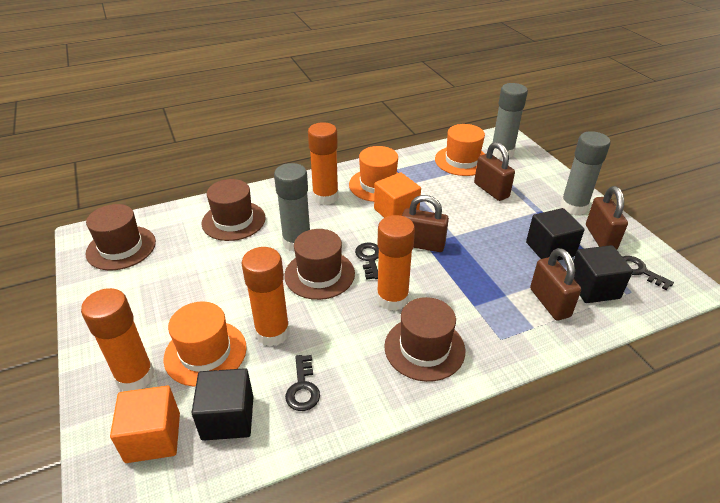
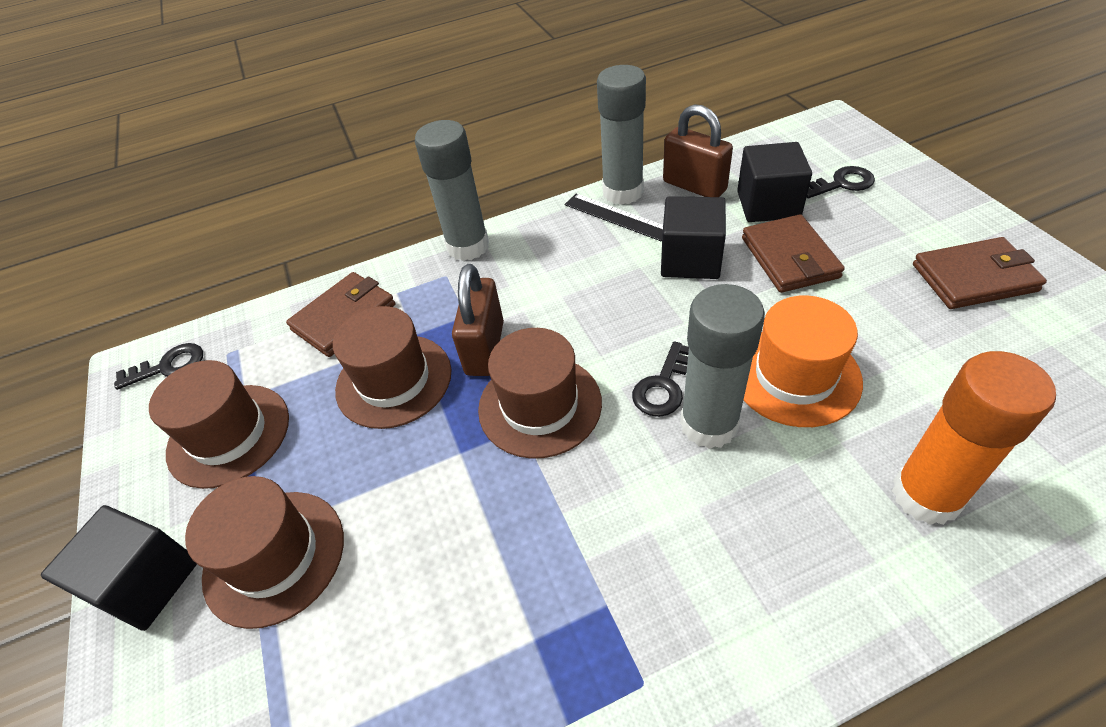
black ruler: none = 0 -> [565,194,663,241] = 1
brown padlock: [402,195,449,252] [474,142,515,201] [530,248,581,320] [586,186,628,250] = 4 -> [452,264,504,376] [663,104,733,197] = 2
brown wallet: none = 0 -> [286,272,395,357] [742,214,845,293] [913,237,1047,309] = 3
orange cube: [110,386,180,463] [374,172,421,218] = 2 -> none = 0
orange glue stick: [81,288,154,391] [242,247,290,346] [308,122,339,205] [377,215,415,311] = 4 -> [892,351,1056,525] = 1
orange hat: [163,302,247,387] [349,146,398,202] [435,124,485,176] = 3 -> [743,295,863,427] = 1

